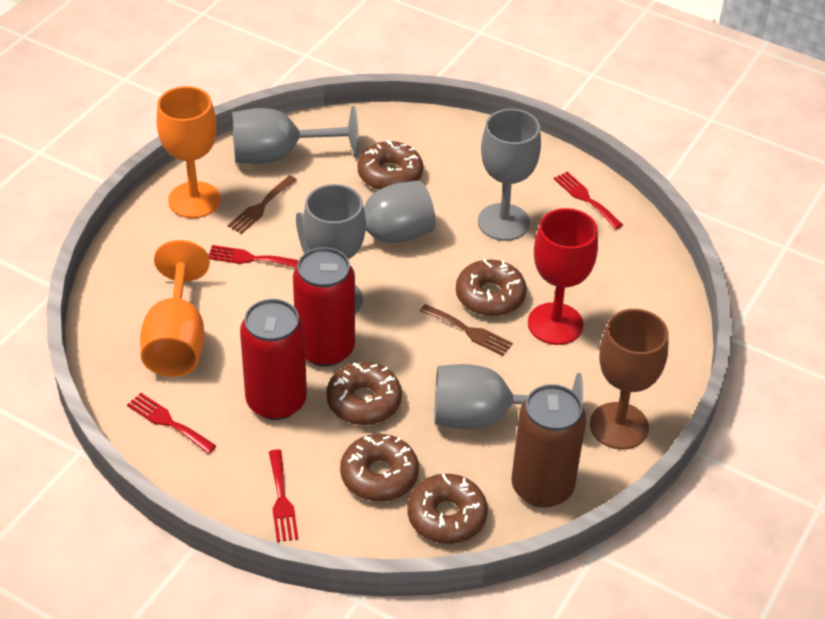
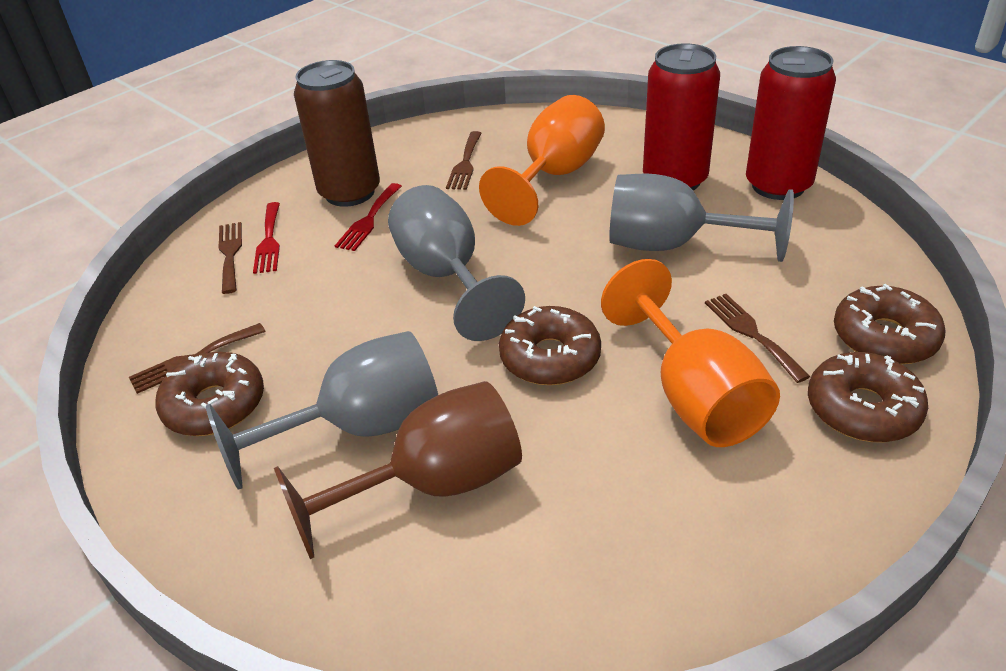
brown donut: [326,362,402,425] [340,434,419,501] [358,140,423,190] [407,474,488,544] [456,259,527,316] = 5 -> [155,352,264,436] [499,306,601,385] [808,352,928,442] [834,284,946,364] = 4
brown fork: [227,175,297,234] [420,304,513,356] = 2 -> [129,323,266,394] [219,222,242,294] [446,131,482,190] [705,294,811,383] = 4
grey goblet: [232,106,359,164] [296,180,436,253] [303,184,366,314] [434,364,583,429] [478,109,541,241] = 5 -> [206,331,438,490] [388,185,525,341] [609,174,794,262] = 3
red fork: [127,393,216,454] [209,245,299,268] [269,449,298,542] [554,172,623,229] = 4 -> [253,202,280,274] [335,183,402,251] = 2
red goblet: [528,208,598,345] = 1 -> none = 0

